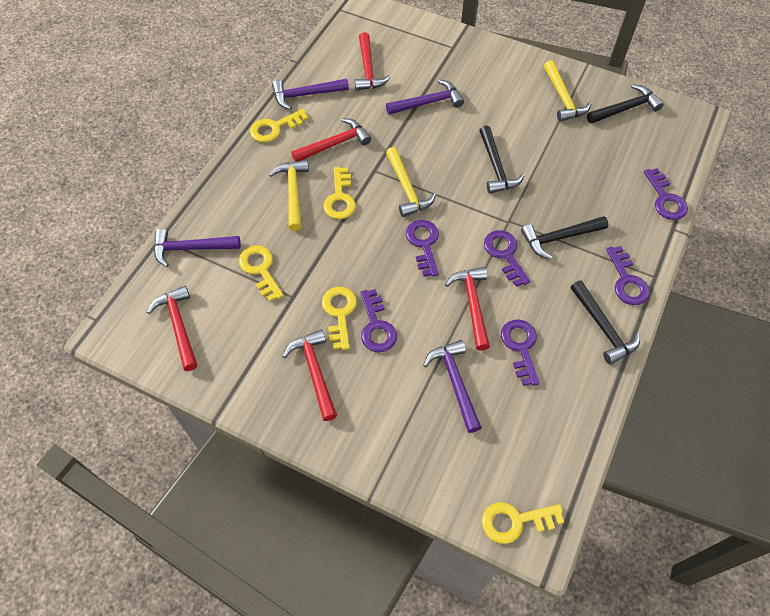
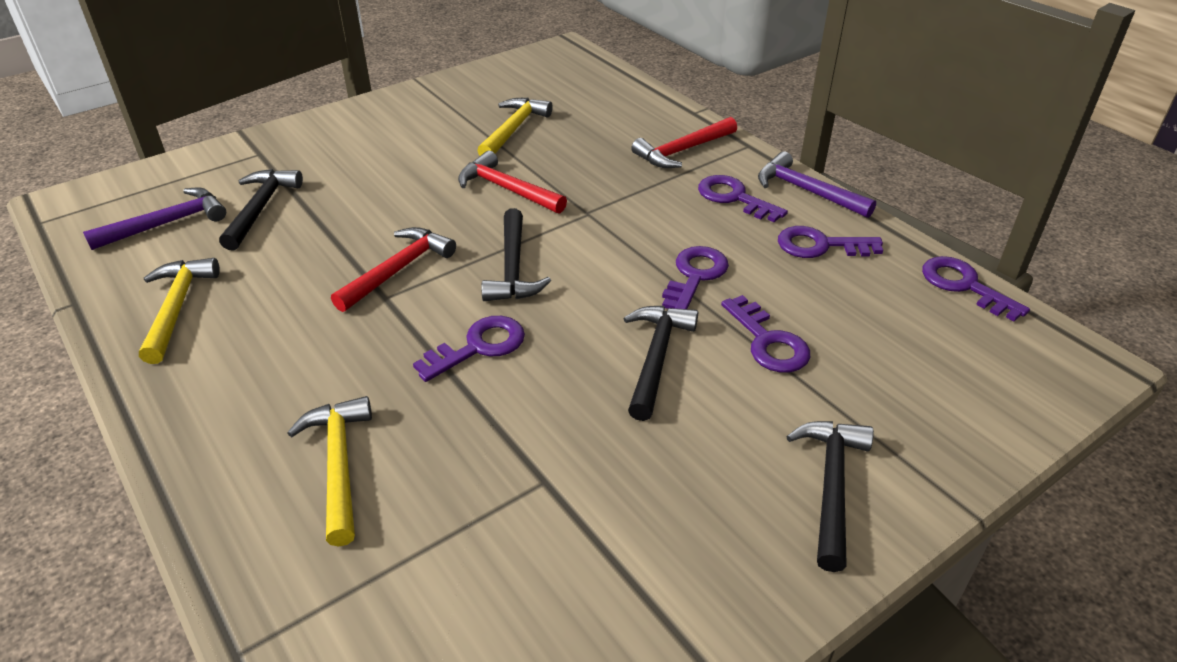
purple hammer: [154,229,241,267] [272,78,349,110] [386,79,464,115] [423,340,482,433] = 4 -> [83,187,226,250] [758,151,876,218] = 2
red hammer: [147,286,197,371] [283,329,337,421] [291,118,371,162] [355,32,390,91] [445,267,490,351] = 5 -> [331,227,456,312] [458,151,567,214] [631,117,737,168] = 3
yellow key: [239,246,284,302] [250,109,308,142] [322,287,357,350] [324,167,356,219] [482,502,564,544] = 5 -> none = 0

